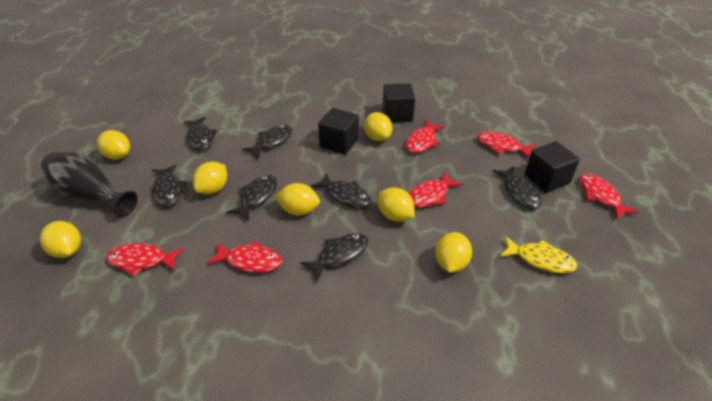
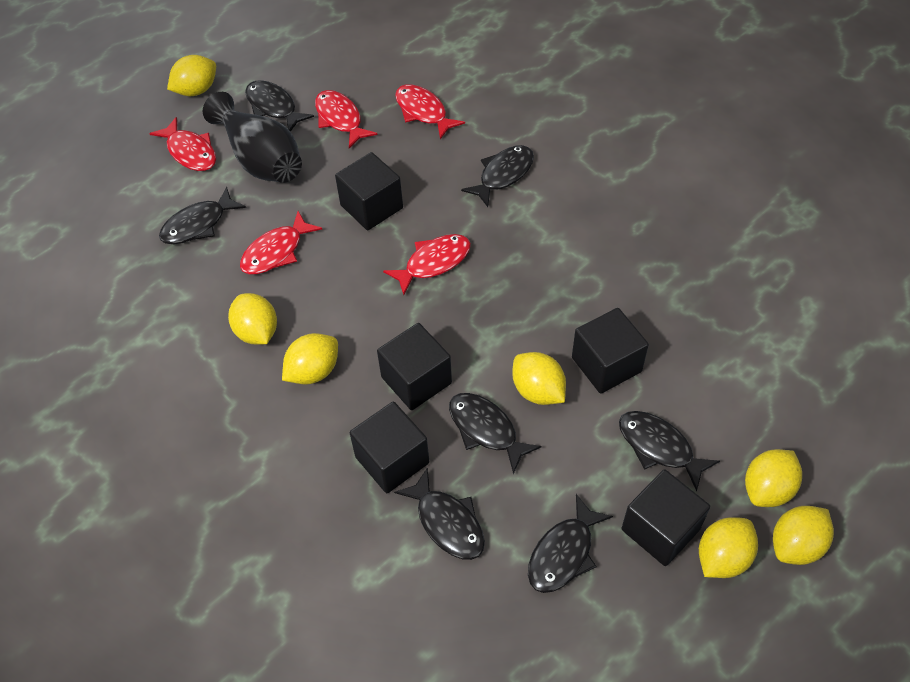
black cube: [318,108,359,155] [382,83,415,123] [525,141,580,193] = 3 -> [335,152,403,230] [350,402,429,493] [377,323,452,410] [572,308,649,394] [622,469,710,566] = 5
red fish: [106,243,183,276] [207,241,282,273] [405,120,445,153] [408,172,463,208] [477,132,536,158] [579,173,638,220] = 6 -> [149,117,216,171] [240,211,322,274] [315,90,377,148] [383,234,471,295] [395,84,465,139] = 5
yellow fish: [500,236,578,273] = 1 -> none = 0

